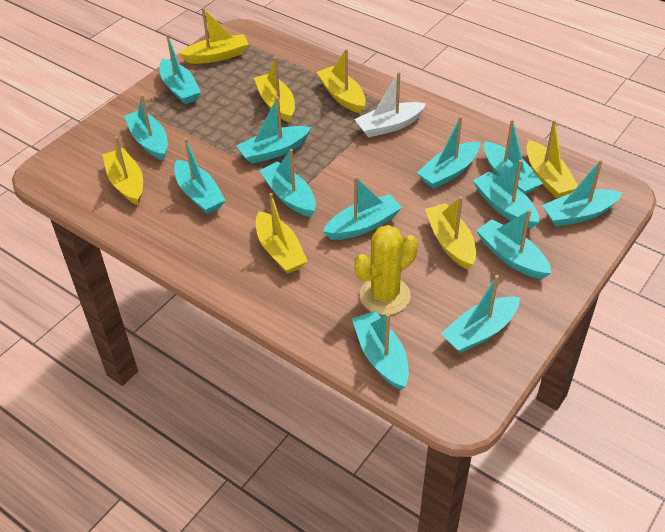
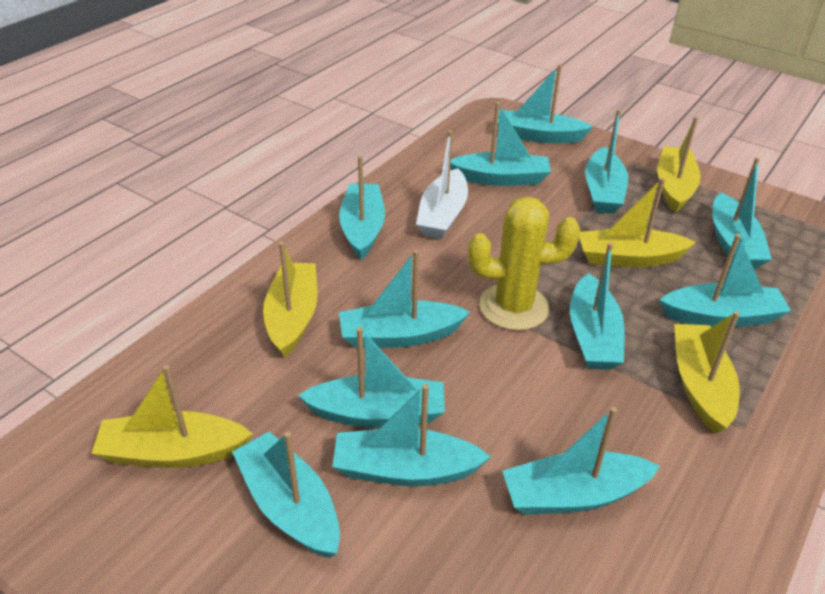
turquoise boat: [124,94,168,161] [159,34,201,104] [174,138,226,214] [236,97,311,164] [259,149,316,217] [323,176,402,240] [352,311,409,390] [417,116,480,189] [441,275,520,353] [473,160,540,229] [476,210,551,279] [484,119,543,194] [542,159,622,227] = 13 -> [232,432,340,558] [298,327,445,428] [332,384,491,486] [339,156,385,260] [339,250,470,348] [450,102,551,186] [498,64,593,143] [502,407,660,515] [570,243,625,370] [585,109,628,214] [660,234,791,327] [712,157,772,269] = 12
yellow boat: [102,136,143,205] [179,7,249,64] [254,57,295,123] [256,193,308,274] [316,49,366,113] [425,196,476,270] [527,120,578,198] = 7 -> [91,365,253,468] [263,242,318,358] [579,178,696,268] [657,117,701,213] [674,311,740,434] = 5

